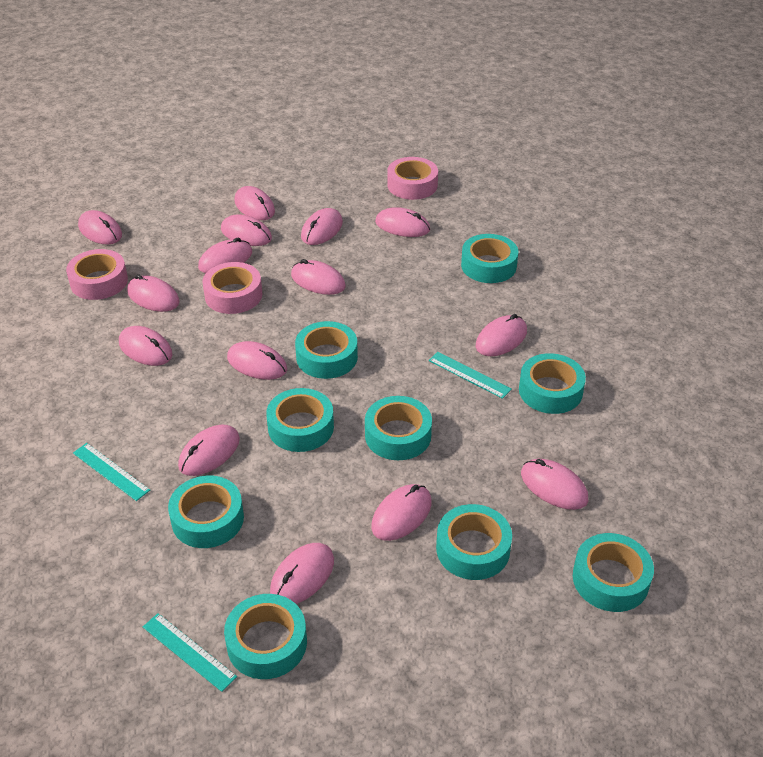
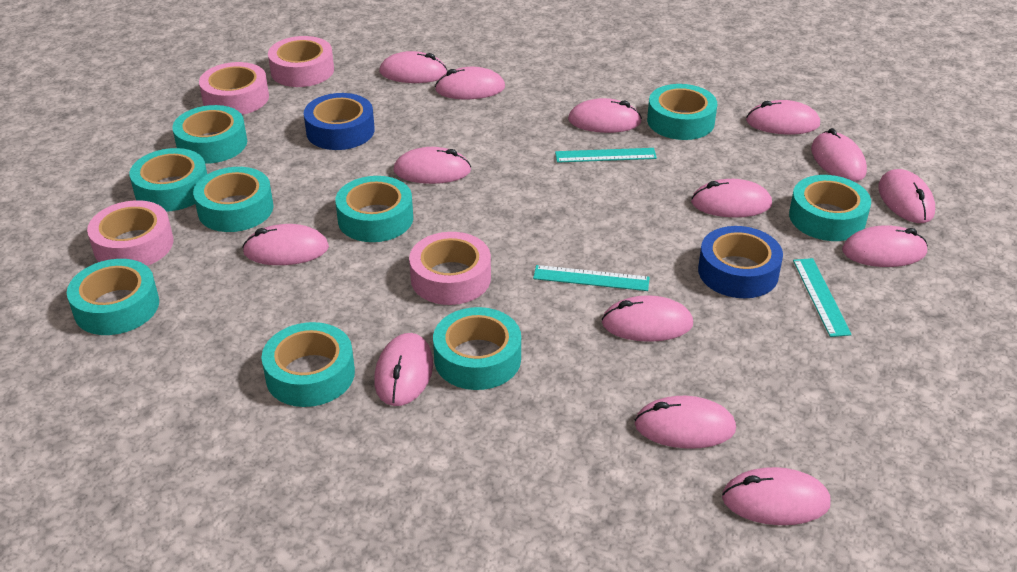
blue tape: none = 0 -> [304,93,375,150] [698,226,783,298] = 2
pink mouse: [78,210,122,245] [119,326,173,366] [127,274,180,312] [178,425,240,476] [198,238,252,273] [221,214,272,246] [227,341,287,380] [234,186,275,220] [270,543,334,604] [291,259,346,295] [301,208,343,245] [371,484,432,541] [375,207,430,237] [476,314,527,356] [521,459,588,510] = 15 -> [242,224,329,265] [374,333,433,406] [379,51,448,83] [393,147,471,184] [435,67,505,99] [568,98,642,133] [602,295,693,342] [634,396,736,449] [691,179,772,218] [722,467,831,525] [746,100,820,134] [811,128,867,182] [842,225,928,267] [878,169,935,223] = 14
pink tape: [66,249,128,300] [202,262,262,314] [387,157,438,200] = 3 -> [87,200,174,266] [199,62,269,115] [268,36,334,87] [409,232,491,305] = 4

